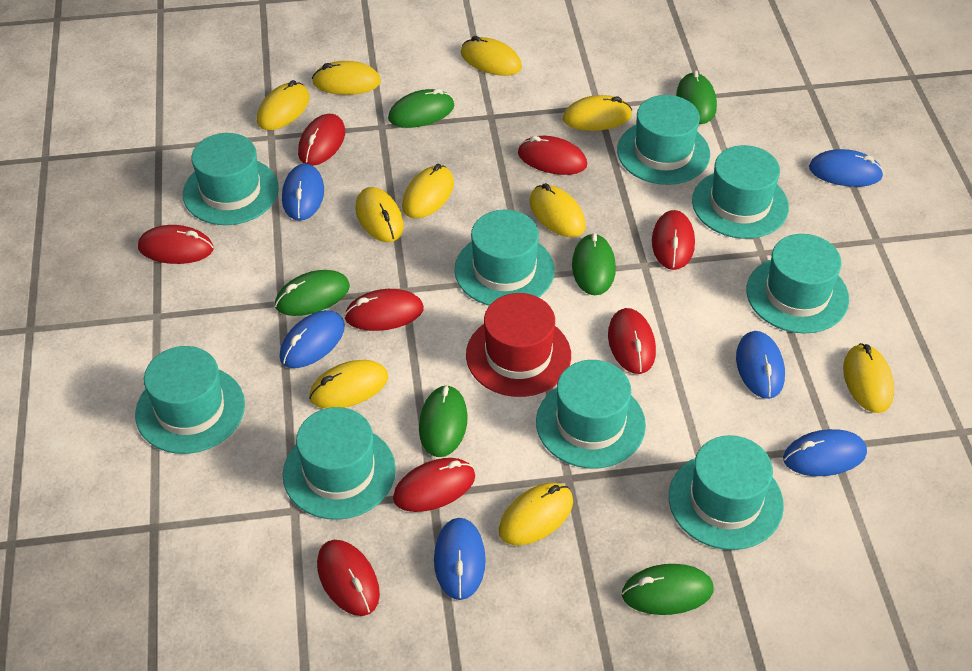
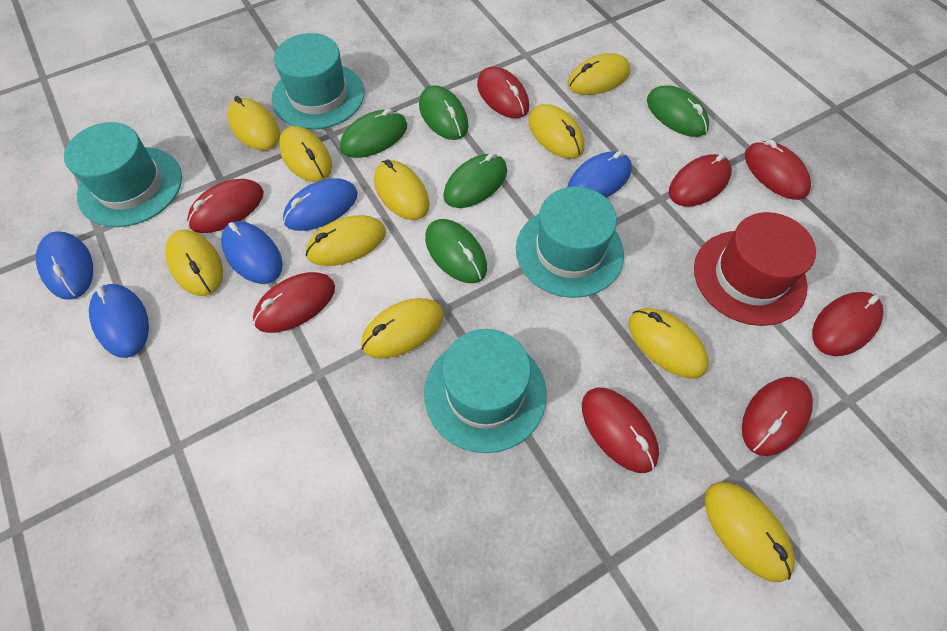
blue mouse: [280,310,345,368] [282,163,324,221] [434,518,486,600] [736,331,785,399] [783,429,867,476] [809,149,884,187] = 6 -> [36,231,93,300] [89,284,149,358] [221,221,283,284] [283,179,358,231] [567,151,632,198] = 5
green mouse: [275,270,350,316] [388,88,454,128] [419,385,468,457] [572,233,616,295] [622,564,713,615] [676,70,717,124] = 6 -> [340,109,407,158] [419,85,469,140] [425,219,487,283] [443,153,507,208] [647,85,709,137] = 5
turquoise hat: [135,346,245,454] [183,133,279,225] [283,407,396,520] [454,210,555,306] [536,360,646,468] [617,95,710,185] [669,435,784,550] [692,145,789,239] [747,234,849,333] = 9 -> [64,122,182,227] [272,33,364,129] [424,329,547,453] [516,187,624,298] = 4

